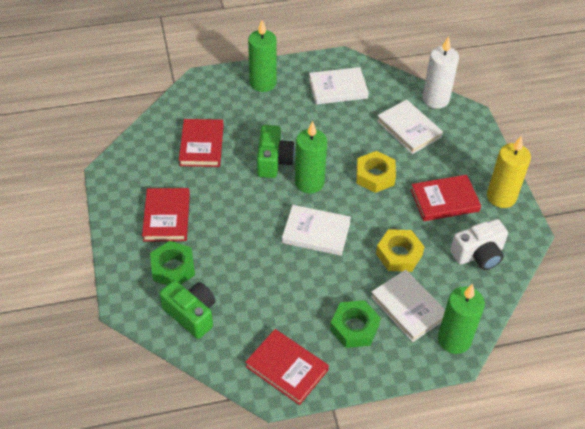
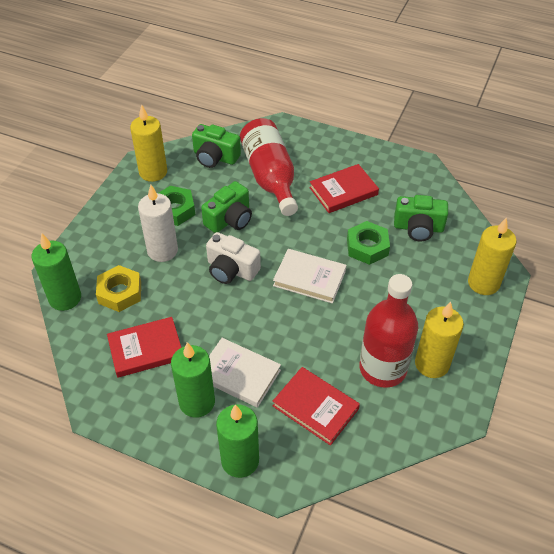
green camera: [159,280,216,339] [257,125,295,178] = 2 -> [192,124,241,168] [201,181,252,233] [394,195,448,241] = 3
red book: [142,188,190,242] [179,119,224,167] [246,329,329,405] [411,175,481,221] = 4 -> [107,317,182,378] [273,367,360,445] [309,164,379,213] = 3
red bottle: none = 0 -> [240,118,298,216] [359,274,418,388] = 2
white book: [282,205,351,256] [309,67,369,105] [371,270,445,342] [377,100,443,154] = 4 -> [209,338,281,408] [273,249,347,304] = 2
yellow candle: [487,136,531,208] = 1 -> [130,104,167,182] [415,302,464,378] [468,217,517,295] = 3
yellow nut: [356,151,396,193] [376,229,424,272] = 2 -> [96,265,141,312] = 1

